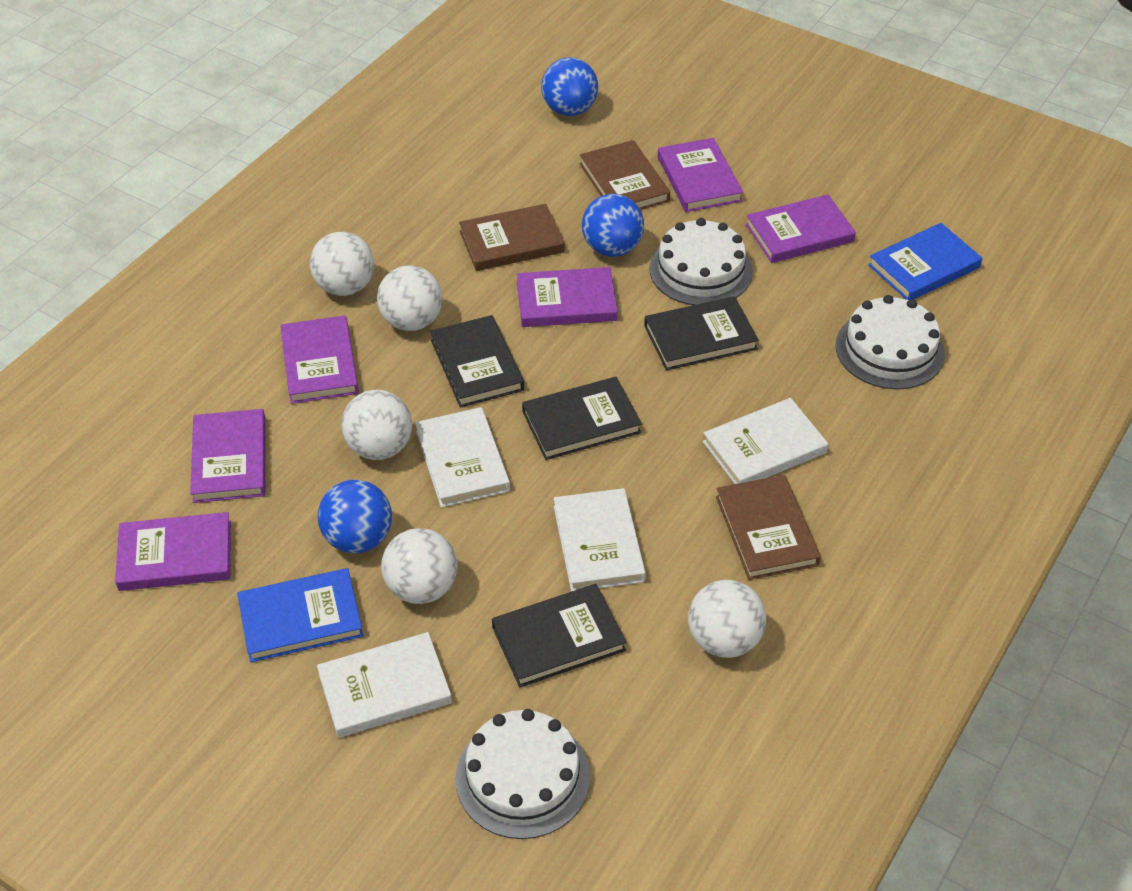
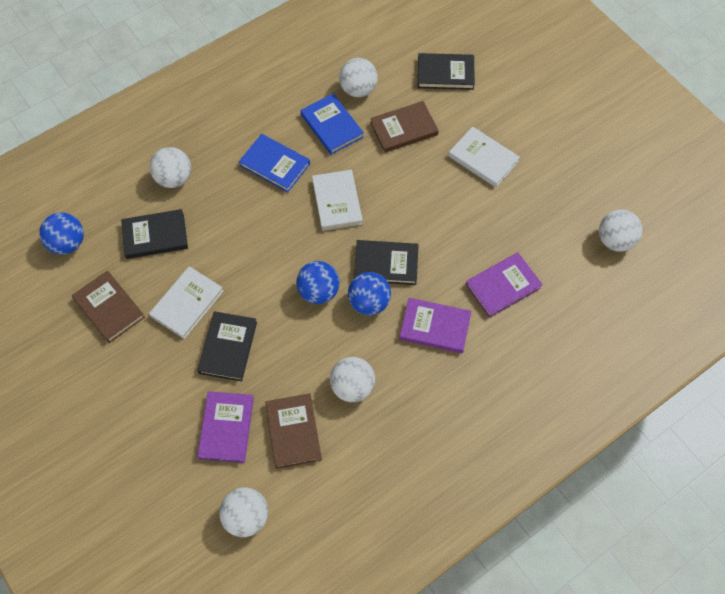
purple book: [115,512,231,591] [190,409,266,503] [280,315,359,404] [517,267,618,327] [658,138,743,212] [746,194,856,263] = 6 -> [197,391,254,463] [399,298,471,353] [466,253,543,318] = 3
white book: [317,632,452,738] [415,407,510,508] [554,488,646,592] [703,398,828,484] = 4 -> [149,266,224,339] [312,170,363,231] [449,126,520,187] = 3
white cake: [455,709,590,839] [649,218,753,305] [836,295,945,389] = 3 -> none = 0

